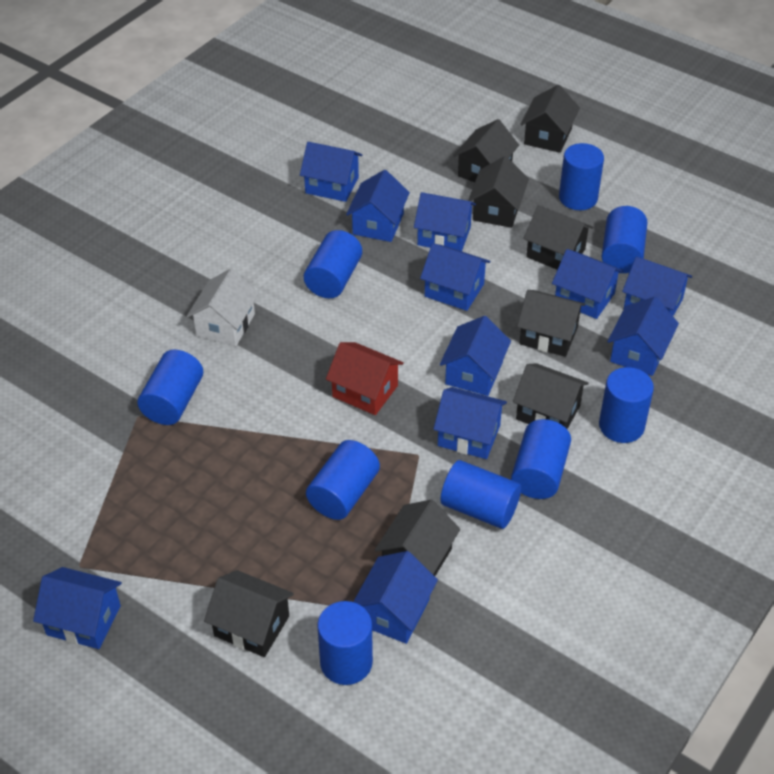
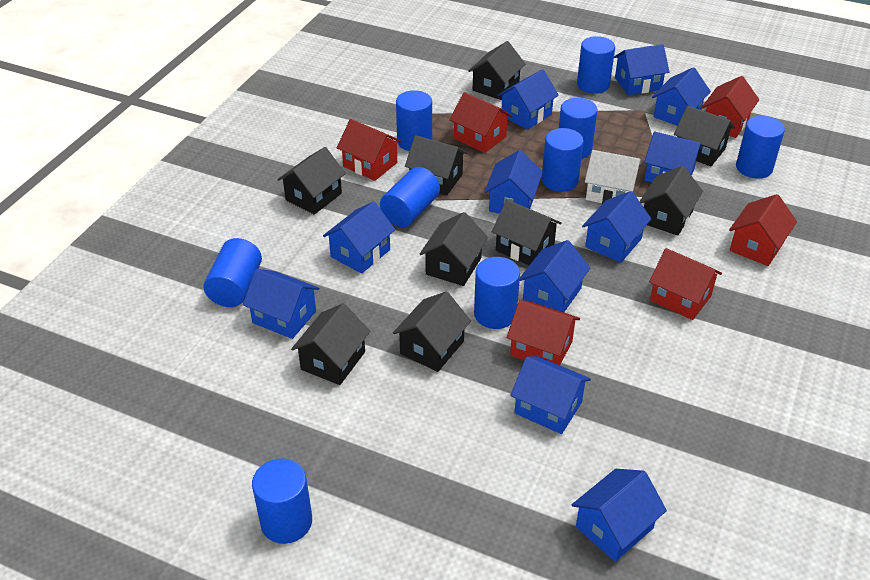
black house: [204,570,294,657] [375,499,460,576] [453,119,519,182] [468,156,529,228] [513,363,589,429] [517,290,585,357] [521,85,580,153] [523,205,593,270] = 8 -> [277,147,346,215] [291,303,370,385] [393,291,471,372] [405,135,467,195] [420,212,488,286] [468,41,525,100] [492,200,562,265] [639,166,703,236] [674,106,735,166] = 9
red house: [326,342,404,415] = 1 -> [337,119,402,181] [449,92,512,153] [507,300,580,365] [649,248,722,320] [702,76,759,138] [729,194,797,266] = 6

